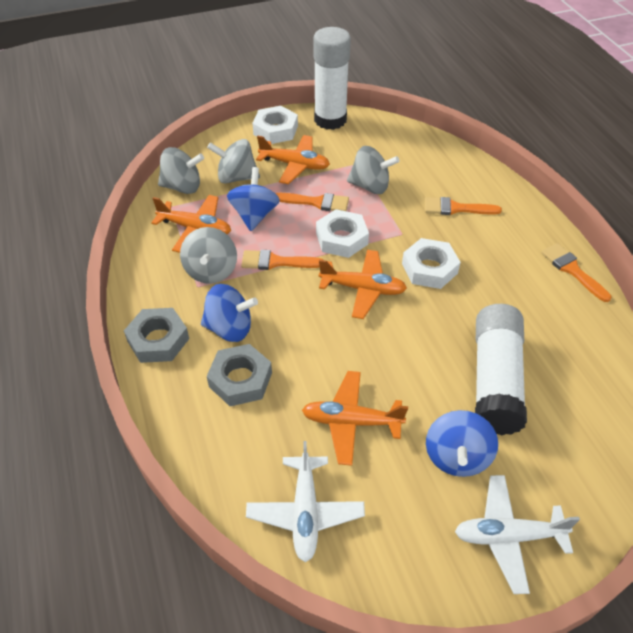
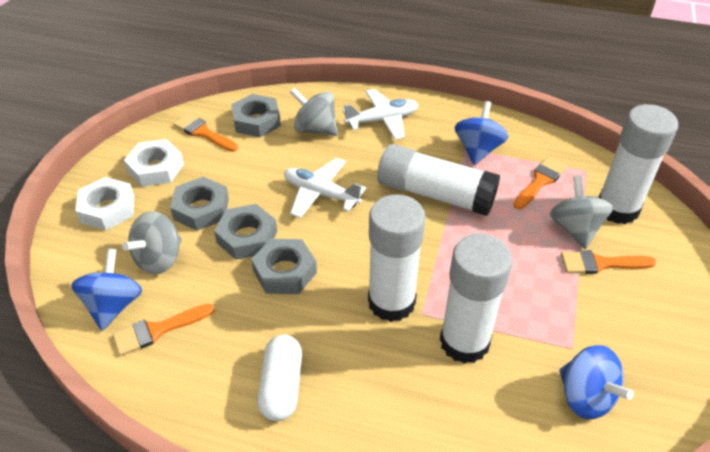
grey nut: [124,308,189,363] [207,344,272,406] = 2 -> [170,177,229,231] [214,204,277,260] [231,94,281,137] [251,239,317,294] = 4
grey spinning top: [158,147,204,194] [180,227,237,284] [207,139,260,184] [347,146,399,194] = 4 -> [122,211,182,274] [290,87,338,136] [550,175,613,249] = 3
orange plane: [151,195,231,253] [256,135,330,184] [302,371,408,466] [319,250,407,319] = 4 -> none = 0
white capsule: none = 0 -> [258,335,302,421] = 1
white glue stick: [313,27,351,130] [475,304,527,435] = 2 -> [368,194,426,322] [377,144,500,216] [440,234,513,364] [599,104,678,224] = 4
white nut: [252,106,298,144] [316,209,369,258] [402,238,461,289] = 3 -> [75,177,134,230] [124,139,184,187] = 2

